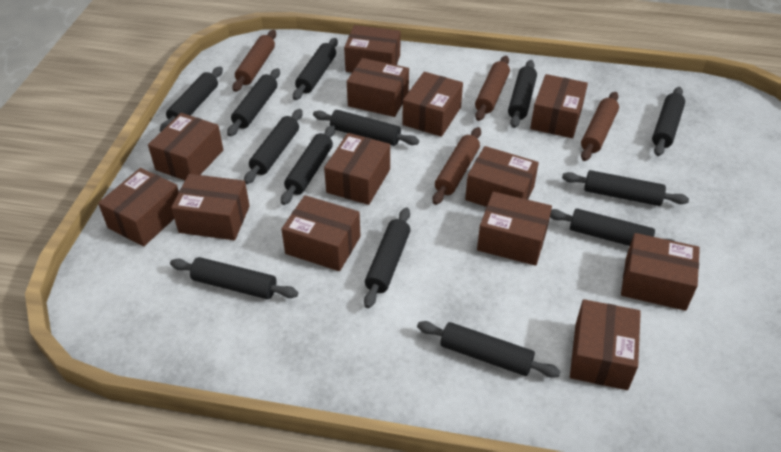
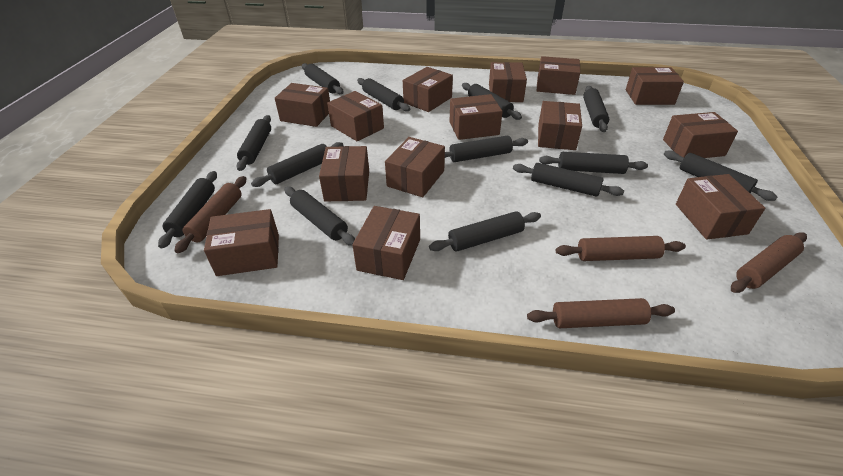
brown box: [98,168,179,246] [148,113,223,180] [171,174,250,240] [281,195,361,271] [324,133,390,205] [344,25,401,73] [347,58,409,117] [402,72,463,137] [465,146,539,207] [477,192,552,266] [530,74,588,138] [570,299,641,390] [621,233,700,311] = 13 -> [204,209,279,276] [275,83,330,127] [319,146,369,202] [327,91,384,141] [352,206,420,280] [385,137,445,197] [403,67,453,112] [449,94,503,140] [489,62,527,102] [537,56,580,95] [538,101,582,150] [626,67,684,105] [663,112,738,158] [676,174,765,240] = 14

